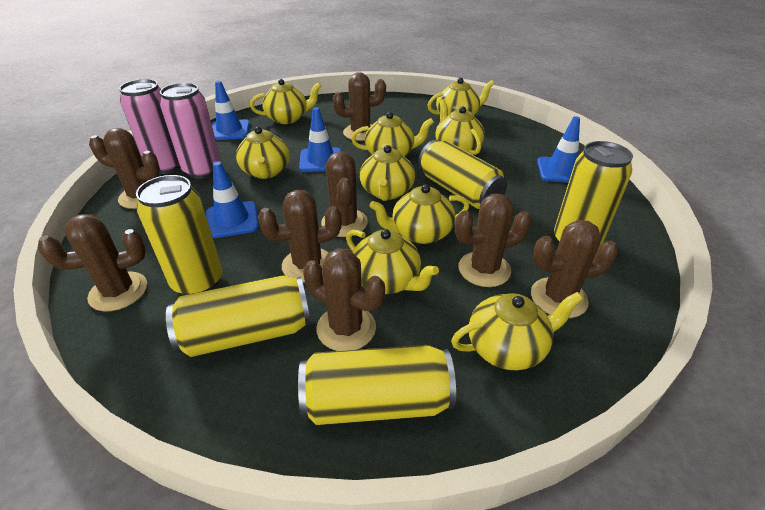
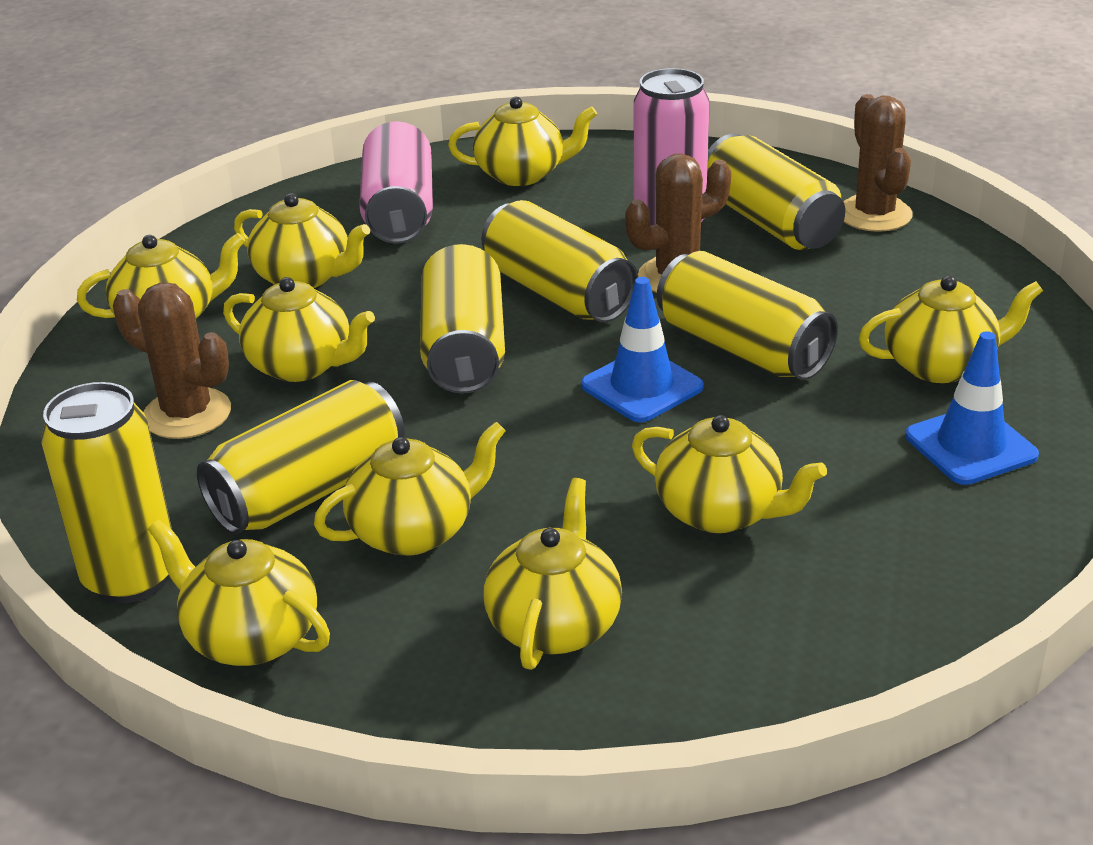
blue traffic cone: [206,161,259,239] [212,81,250,140] [299,107,342,172] [537,116,580,183] = 4 -> [581,277,704,422] [905,331,1039,485] = 2
brown cactus: [37,214,147,311] [89,128,160,209] [258,190,342,283] [303,248,385,351] [321,151,368,237] [333,72,386,141] [455,194,531,287] [531,220,618,318] = 8 -> [113,283,231,439] [625,153,731,293] [843,94,913,232] = 3
yellow can: [136,175,223,295] [166,275,311,357] [298,345,456,425] [418,140,507,209] [554,141,633,248] = 5 -> [41,382,172,603] [197,380,405,535] [420,244,505,394] [481,200,638,323] [657,251,838,380] [708,134,845,250] = 6

